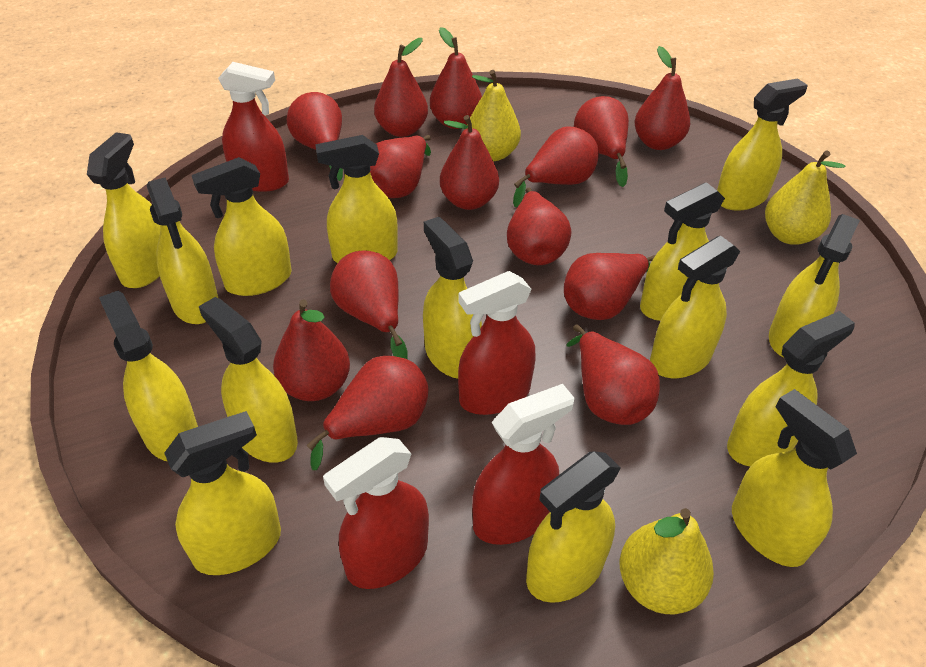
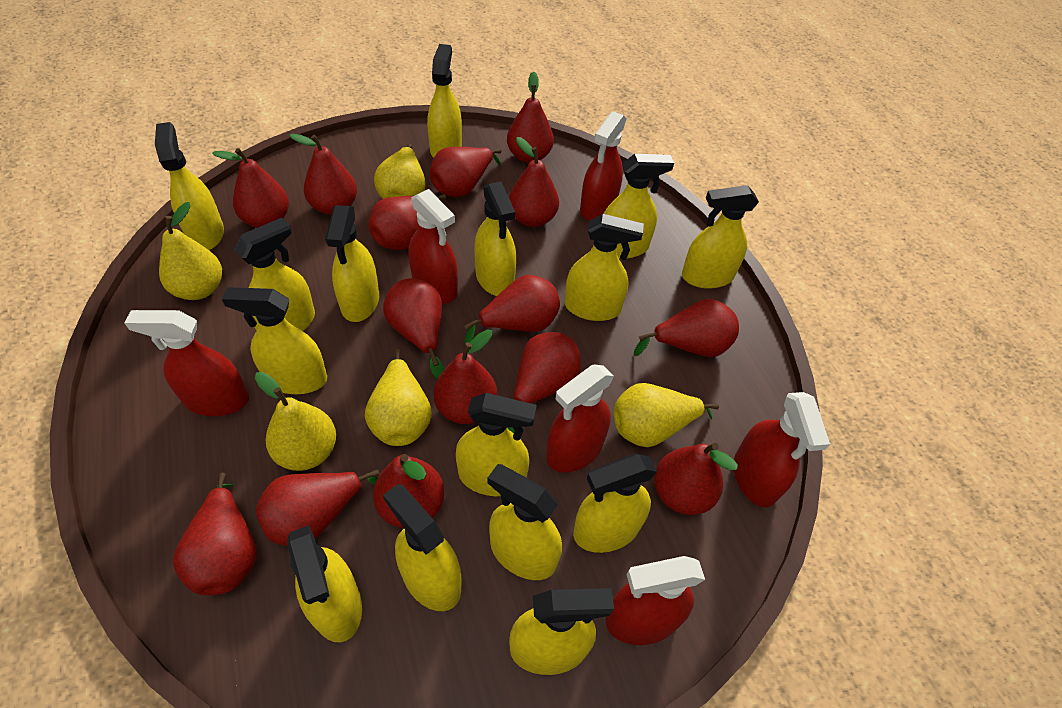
red pear: [273,299,350,401] [287,92,343,181] [306,356,429,470] [330,250,408,359] [370,135,431,198] [374,38,428,137] [430,27,482,129] [440,115,499,210] [507,188,571,265] [513,127,599,207] [564,253,655,320] [566,324,660,425] [574,96,629,187] [634,46,690,150] = 14 -> [173,473,257,595] [212,148,289,228] [256,470,379,546] [289,133,357,215] [369,194,446,250] [373,454,444,528] [383,278,444,379] [430,147,502,197] [434,330,497,424] [464,275,560,344] [507,72,554,163] [507,332,581,433] [509,137,559,227] [634,299,739,357] [654,443,738,515] = 15
red spray bottle: [218,62,289,192] [323,437,429,589] [458,271,536,415] [472,384,575,545] = 4 -> [125,310,249,416] [409,189,458,304] [546,365,614,473] [580,111,626,221] [606,556,705,645] [734,392,830,507] = 6
yellow pear: [467,70,521,161] [620,508,714,614] [765,151,845,245] = 3 -> [159,202,222,300] [255,372,336,471] [365,349,432,446] [374,144,426,199] [614,383,719,447] = 5

